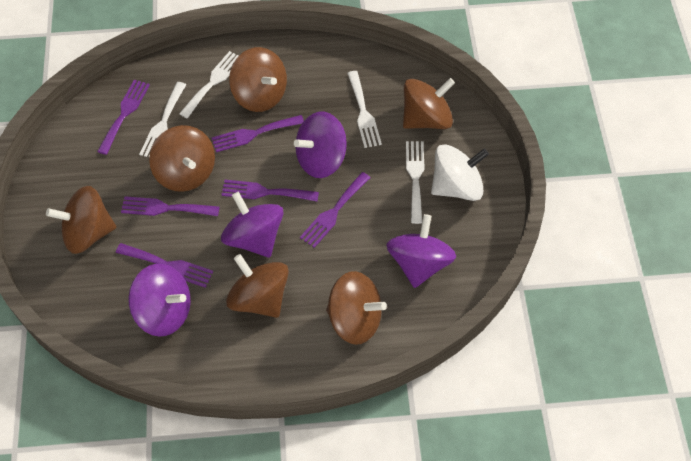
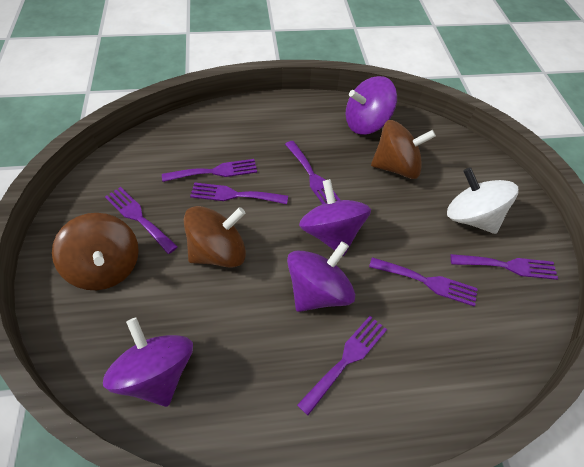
brown spinning top: [46,186,117,254] [149,125,215,192] [226,254,289,318] [229,47,287,112] [326,271,387,345] [403,78,455,129] = 6 -> [52,213,139,290] [184,206,246,268] [371,120,436,179] = 3
purple fork: [97,80,150,155] [116,243,213,288] [121,196,219,216] [212,115,304,152] [221,180,319,202] [300,172,371,248] = 6 -> [105,187,178,254] [162,159,257,182] [190,182,288,204] [285,141,340,204] [297,316,387,415] [369,257,478,306] [450,254,558,280] = 7
white fork: [139,82,186,158] [179,51,238,118] [347,71,382,148] [406,141,425,224] = 4 -> none = 0

